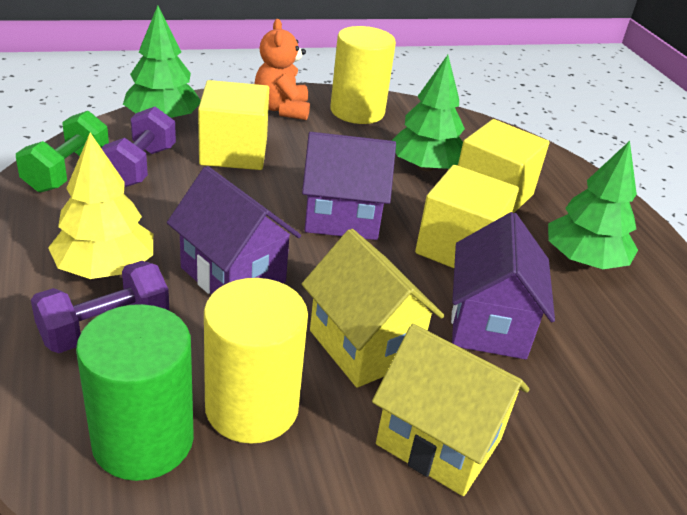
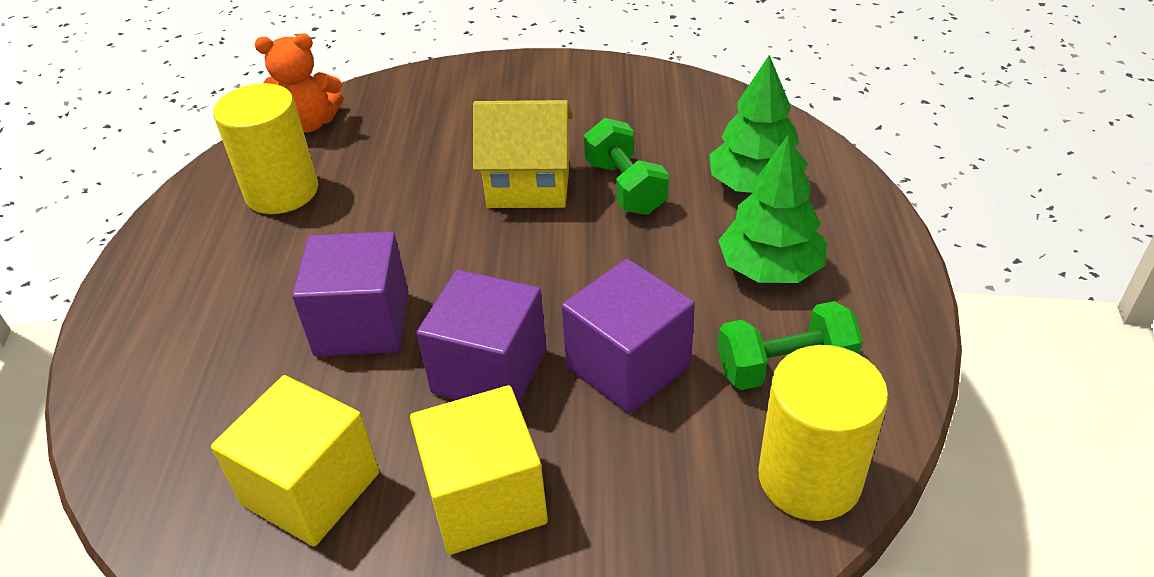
green cylinder: [76,304,194,481] = 1 -> none = 0
green dumbbell: [16,111,109,193] = 1 -> [584,118,669,215] [718,301,863,390] = 2
green tree: [123,5,201,118] [391,55,465,171] [548,141,638,269] = 3 -> [709,55,808,193] [718,135,827,283] = 2
purple cube: none = 0 -> [292,231,409,356] [417,270,546,405] [561,259,695,414] = 3
purple dumbbell: [31,261,169,353] [101,107,176,187] = 2 -> none = 0
purple house: [167,166,301,295] [302,132,396,240] [451,212,555,359] = 3 -> none = 0
yellow cube: [198,80,269,170] [415,165,519,268] [458,119,549,213] = 3 -> [211,375,379,546] [410,385,548,555] = 2
yellow house: [302,229,444,388] [372,324,529,496] = 2 -> [473,100,573,208] = 1
yellow tree: [48,133,153,279] = 1 -> none = 0

